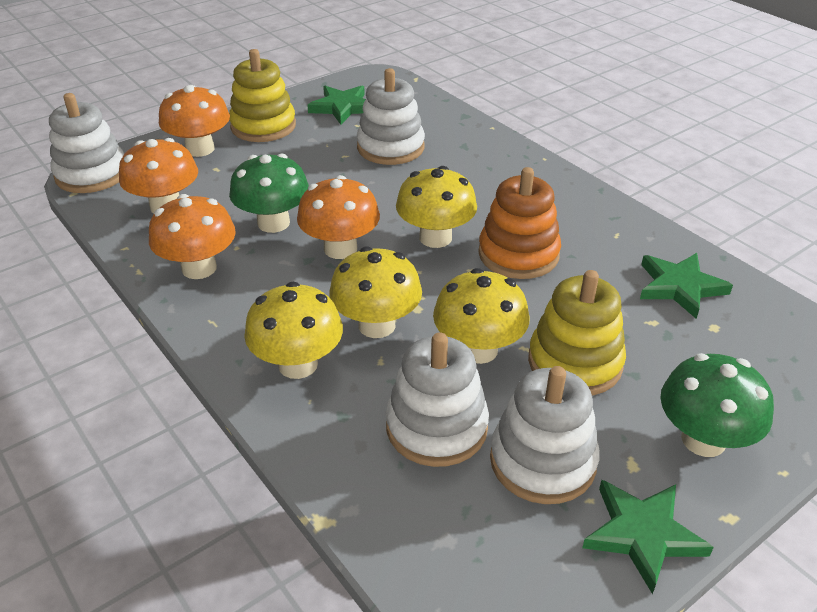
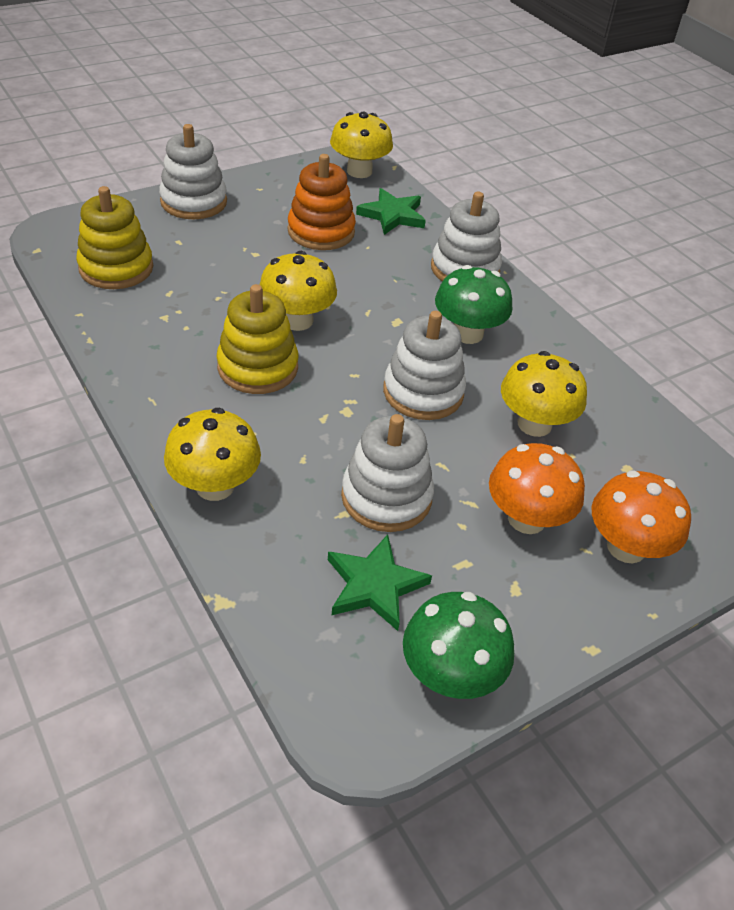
green star: [307,86,366,125] [582,480,714,594] [640,253,733,319] = 3 -> [328,534,432,631] [356,188,426,235] = 2
orange mushroom: [119,138,198,213] [149,194,236,279] [159,85,230,157] [297,175,380,259] = 4 -> [489,443,585,534] [592,470,691,563] = 2

